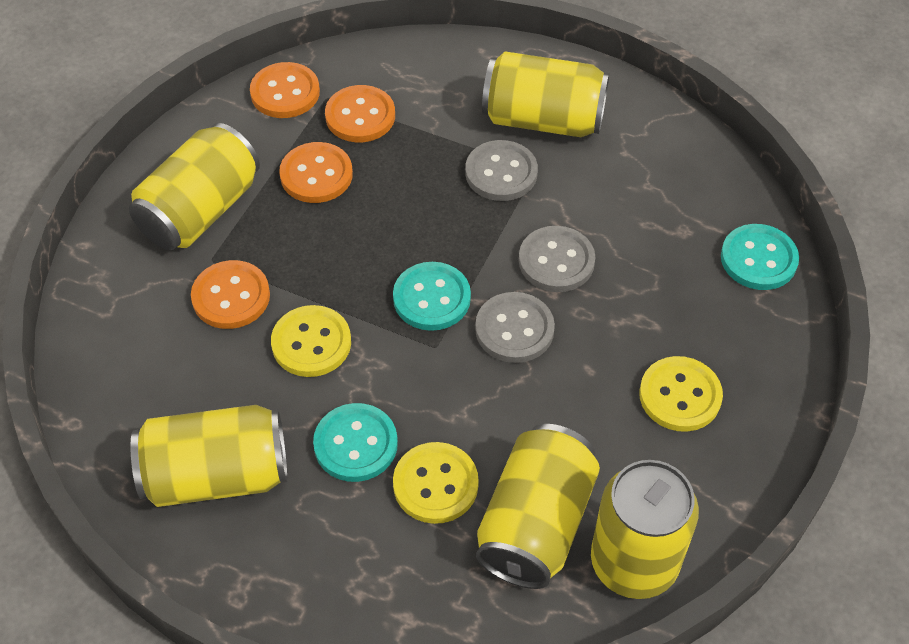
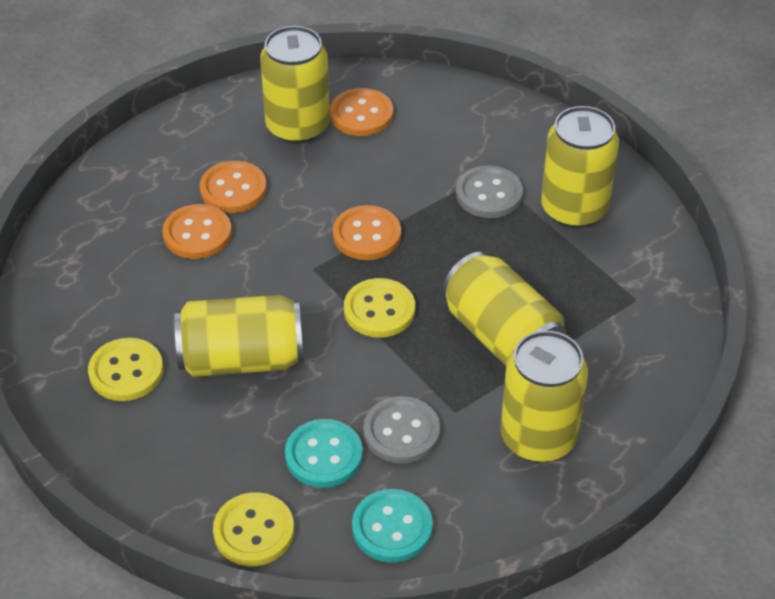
grey button: [465,140,538,201] [475,292,555,363] [519,226,595,292] = 3 -> [363,396,440,464] [456,166,523,218] = 2
turquoise button: [313,403,398,482] [393,262,471,331] [721,224,799,290] = 3 -> [285,419,363,488] [352,489,433,563] = 2

